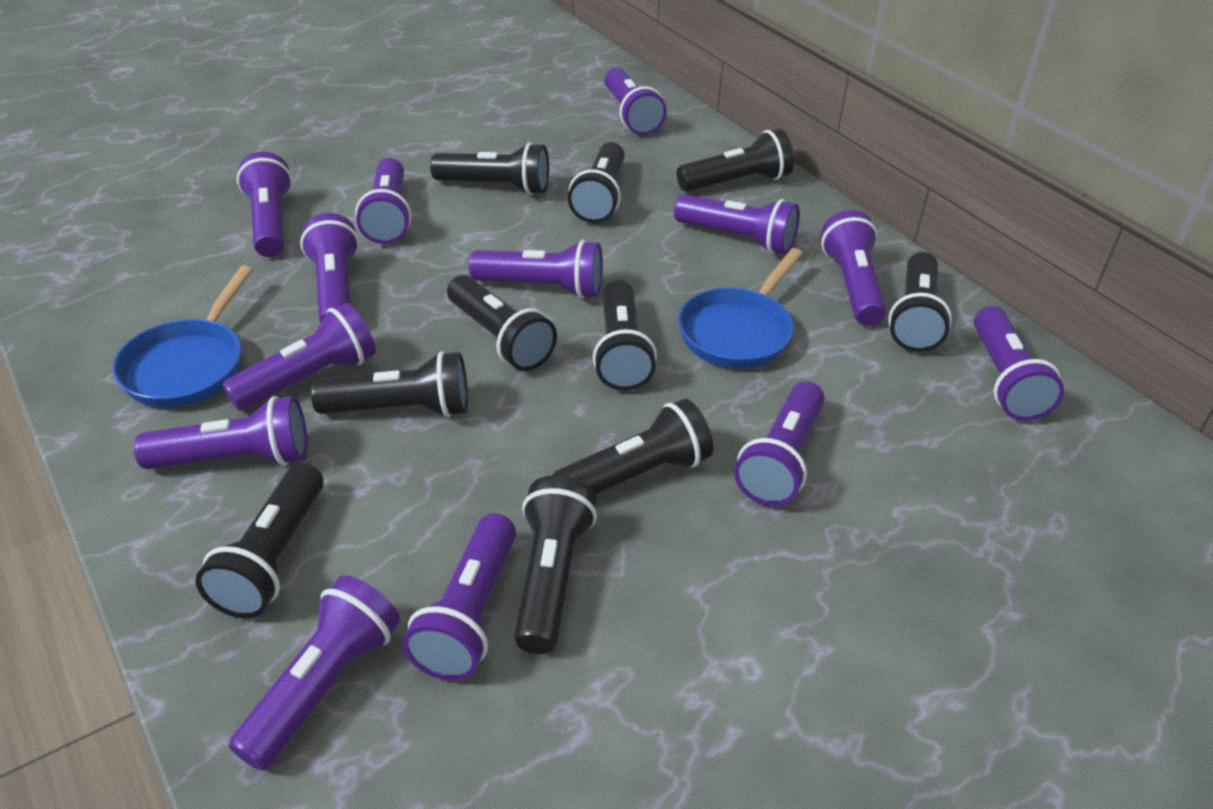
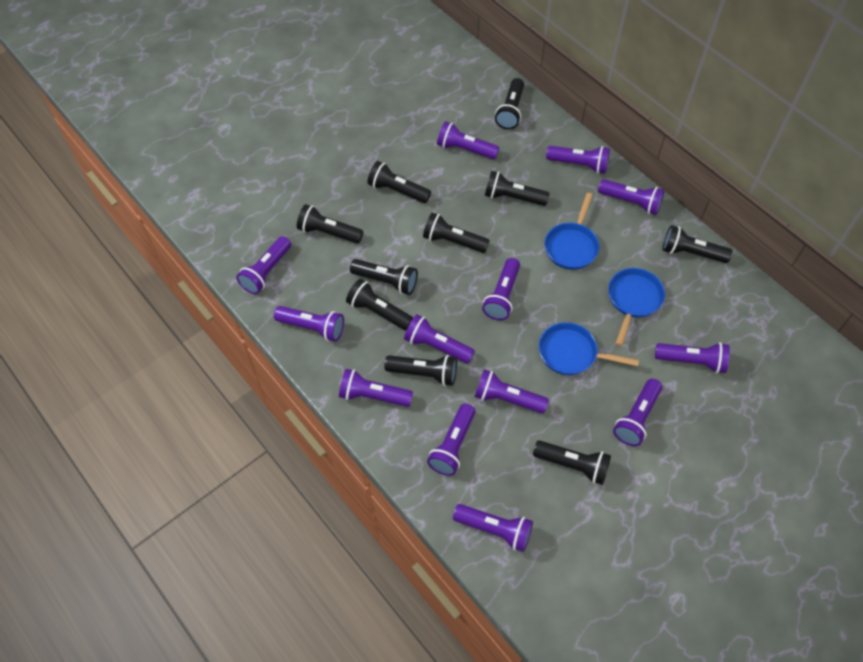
blue pan: [113,265,253,407] [678,248,803,368] = 2 -> [539,322,639,375] [544,193,599,270] [608,268,665,346] = 3

